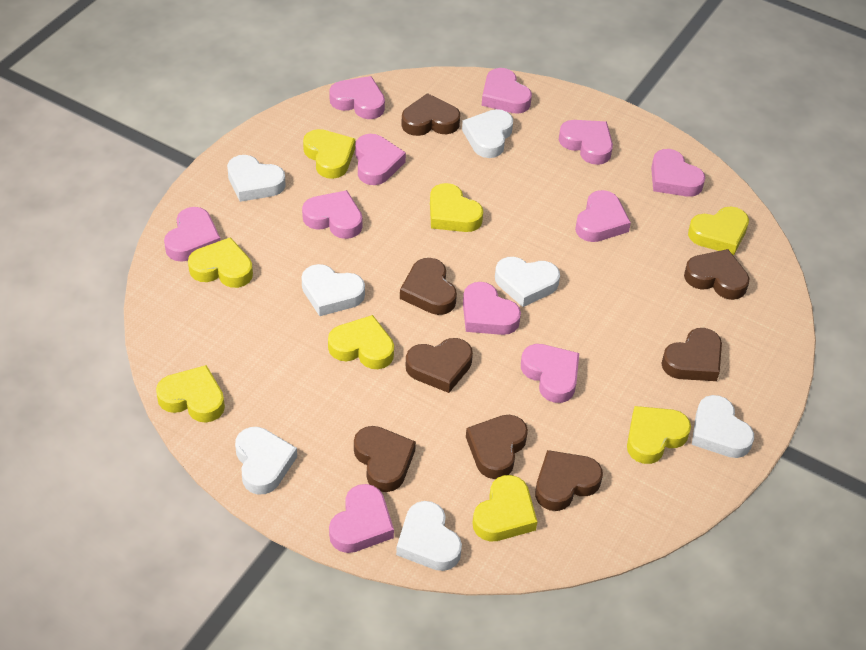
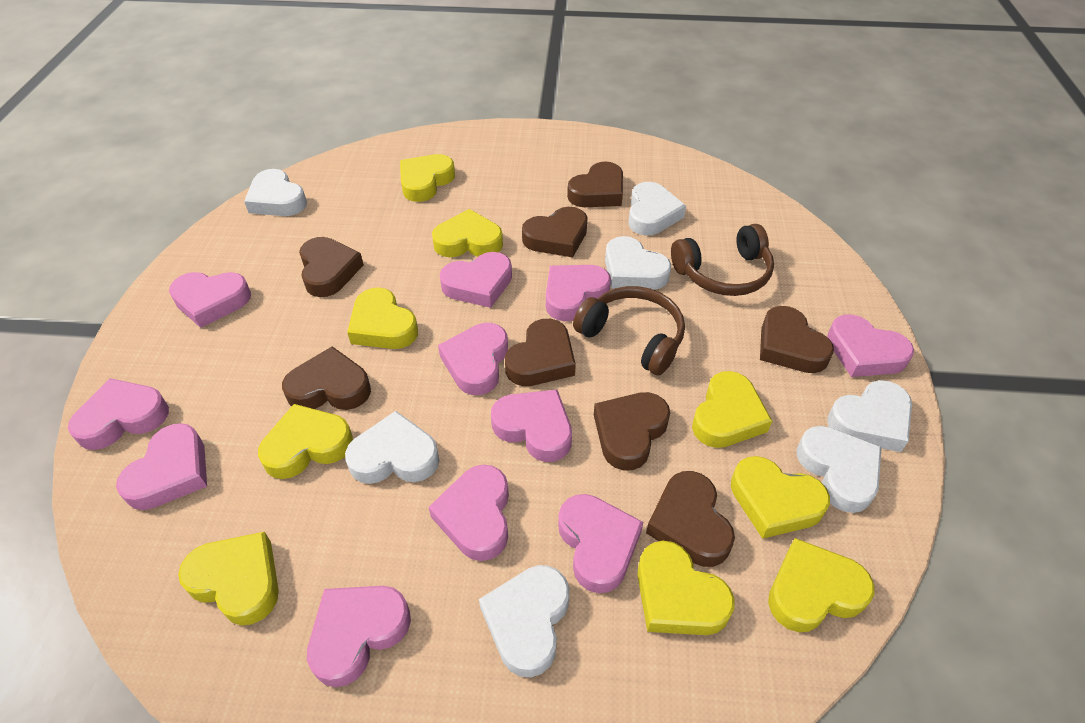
brown headphones: none = 0 -> [573,286,685,375] [671,224,774,296] = 2
yellow heart: [156,365,225,423] [188,237,253,288] [303,129,355,179] [328,315,394,369] [430,183,483,232] [472,475,537,541] [627,406,691,464] [688,207,749,255] = 8 -> [178,532,279,625] [258,404,353,479] [347,287,418,349] [400,154,455,202] [432,209,503,257] [637,541,735,635] [692,371,772,448] [731,456,830,539] [768,538,874,632] = 9

